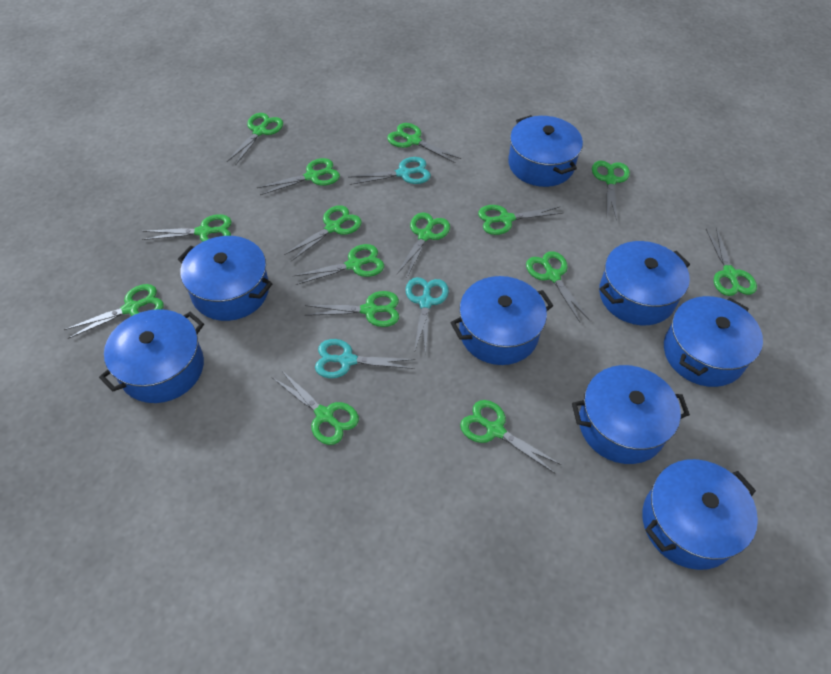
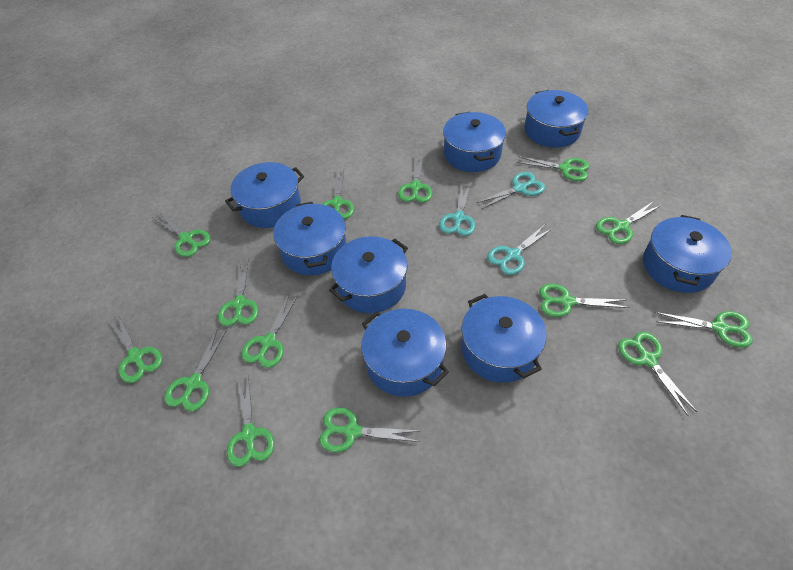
green scissors: [64,284,164,339] [142,214,232,242] [227,113,283,166] [257,158,340,195] [273,370,359,445] [284,205,362,261] [293,244,384,285] [305,291,399,327] [387,123,461,163] [396,213,450,279] [460,400,561,473] [478,205,563,235] [526,251,590,322] [592,161,630,221] [706,228,757,296] = 15 -> [109,314,162,383] [152,211,211,257] [164,329,227,411] [218,258,259,326] [227,375,274,467] [242,293,298,368] [319,408,420,452] [322,169,354,219] [398,154,432,203] [516,156,589,181] [539,284,629,317] [596,201,662,244] [618,332,697,416] [656,311,753,347] = 14

